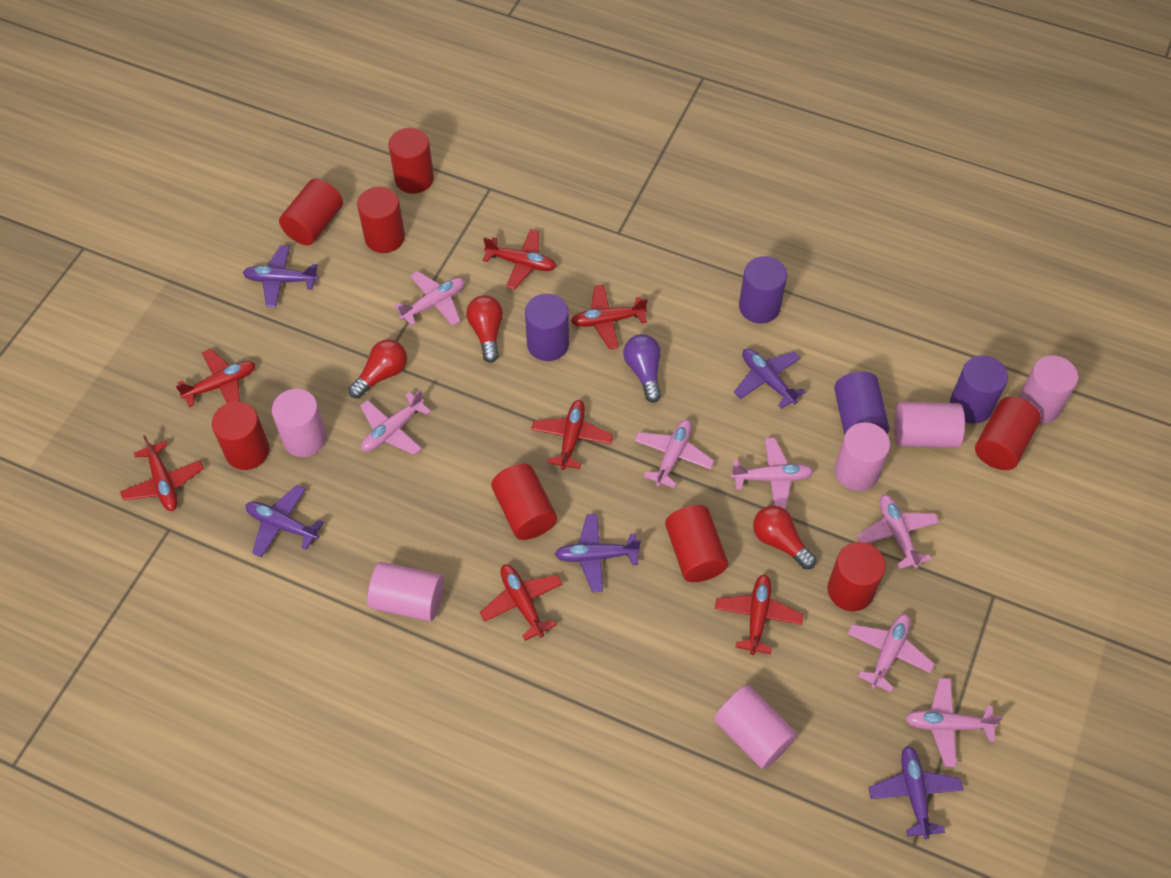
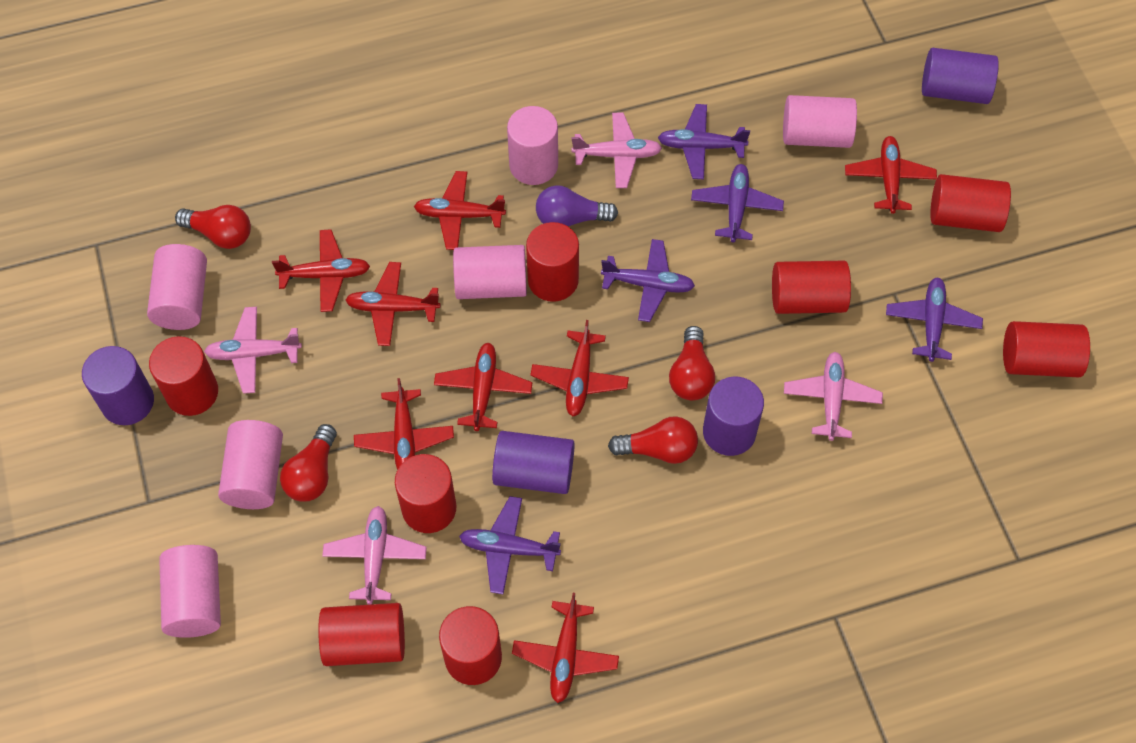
pink plane: [360,390,431,455] [394,271,465,326] [634,420,714,489] [731,438,814,510] [848,614,935,693] [857,495,940,569] [905,678,1003,767] = 7 -> [204,307,302,394] [322,506,427,605] [571,113,662,188] [784,352,883,441] = 4
red light bulb: [348,339,407,398] [466,295,503,363] [753,505,816,569] = 3 -> [175,205,251,249] [280,424,337,502] [608,416,698,464] [669,326,715,400] = 4
red plane: [120,435,204,511] [176,349,255,407] [480,564,563,641] [482,229,556,290] [531,400,613,470] [571,285,648,349] [715,574,803,655] = 7 -> [272,229,370,312] [345,262,441,346] [354,378,454,470] [414,171,506,250] [434,343,532,431] [512,593,619,703] [530,320,629,416] [845,136,937,214] = 8

